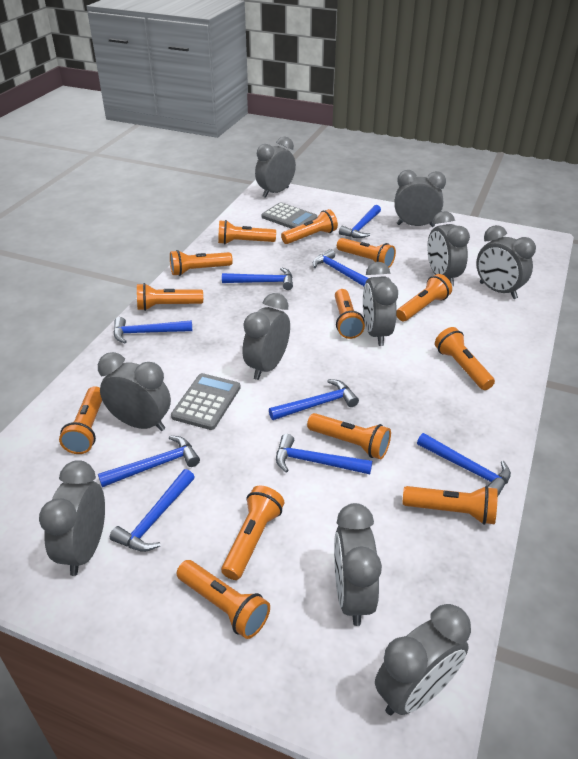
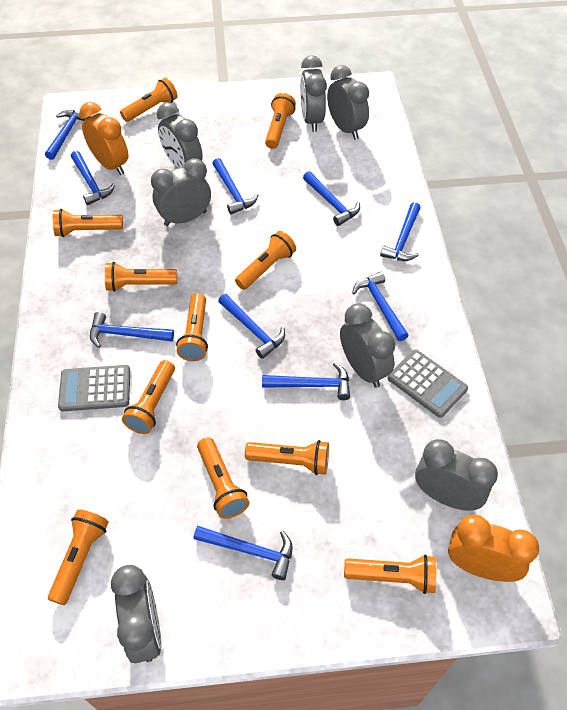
blue hammer: [98,436,200,487] [110,469,195,552] [114,317,192,343] [222,267,293,290] [269,379,359,420] [276,434,372,474] [313,249,369,286] [339,205,381,238] [417,433,511,496] = 9 -> [45,110,90,160] [71,151,115,205] [90,312,174,348] [194,526,293,580] [212,158,258,214] [218,294,285,359] [262,363,350,400] [303,171,360,226] [352,272,408,341] [380,202,421,261] = 10
grey clock: [39,460,105,576] [98,352,171,431] [243,293,290,380] [255,136,296,198] [334,503,382,626] [363,262,398,346] [375,604,471,715] [395,170,446,227] [427,211,470,287] [476,225,536,299] = 10 -> [111,565,162,663] [151,158,211,226] [157,103,203,168] [300,55,327,132] [327,65,369,140] [340,304,395,388] [415,439,498,511] = 7
orange clock: none = 0 -> [79,102,128,175] [448,514,539,582] = 2
orange flashlight: [59,386,102,454] [137,283,203,311] [170,250,233,276] [177,560,270,639] [218,220,276,244] [221,486,284,580] [281,209,338,244] [307,413,391,459] [335,289,365,339] [337,238,396,268] [397,274,452,321] [403,486,498,525] [435,327,495,390] = 13 -> [48,510,108,605] [53,209,123,237] [105,262,177,292] [120,78,178,122] [122,360,175,434] [176,293,208,361] [197,437,249,519] [235,231,296,290] [245,440,329,475] [265,93,296,149] [344,554,436,594] = 11

